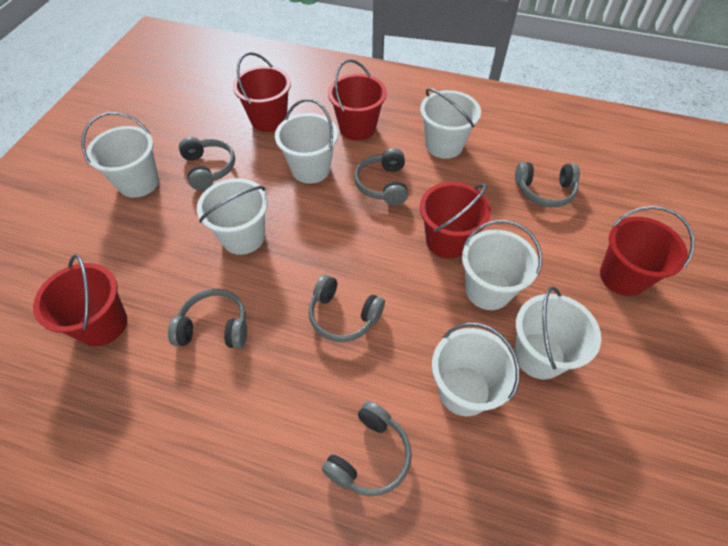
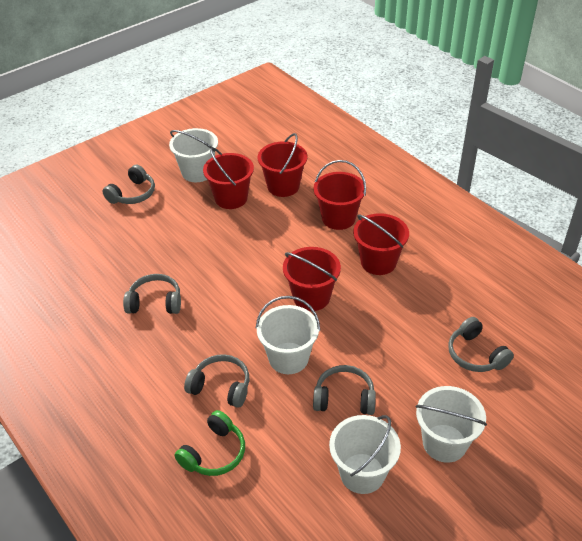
green headphones: none = 0 -> [175,410,245,476] = 1
grey headphones: [168,289,247,348] [179,137,235,190] [308,275,385,342] [322,401,412,496] [354,148,408,205] [515,162,580,207] = 6 -> [102,165,155,204] [123,274,181,314] [184,354,249,408] [313,365,376,415] [448,317,514,372] = 5
white bucket: [82,112,159,198] [197,178,268,255] [275,99,338,184] [420,88,481,159] [432,322,520,416] [462,220,542,310] [514,287,601,379] = 7 -> [169,128,218,182] [256,296,320,374] [329,415,401,494] [416,386,487,463] = 4

